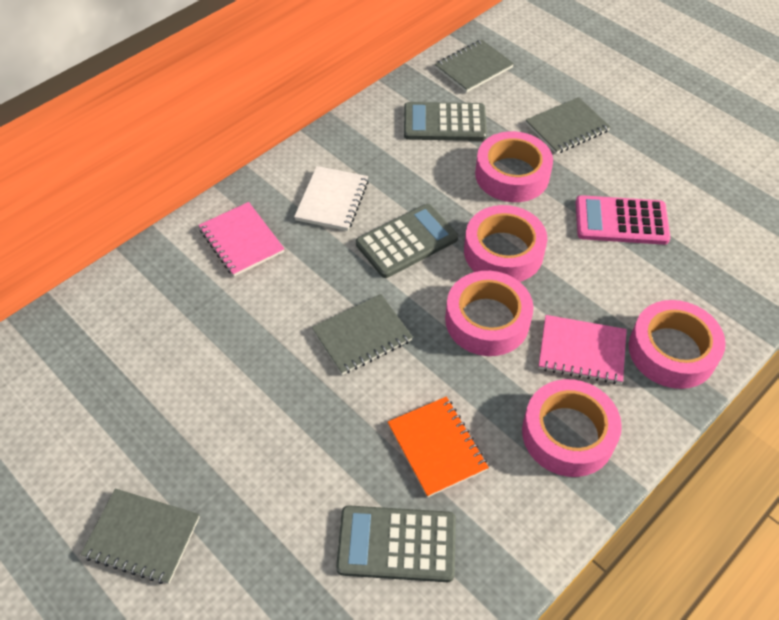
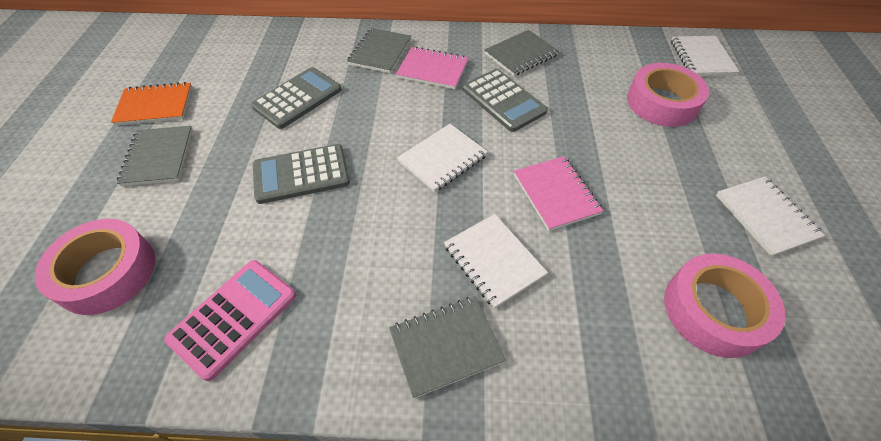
pink tape: [445,271,533,356] [464,205,547,282] [475,131,553,202] [522,379,622,477] [629,300,726,389] = 5 -> [35,219,155,315] [627,63,709,127] [664,254,785,358] = 3
white notebook: [294,166,369,231] = 1 -> [397,124,488,192] [444,214,548,309] [671,36,740,76] [716,177,825,256] = 4

